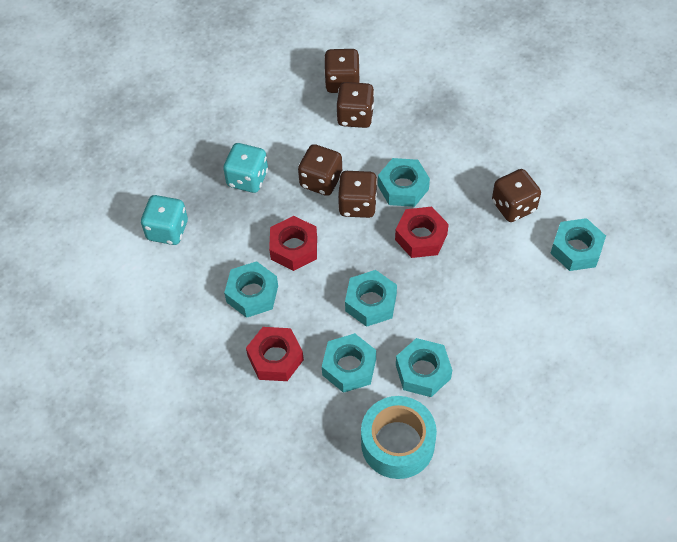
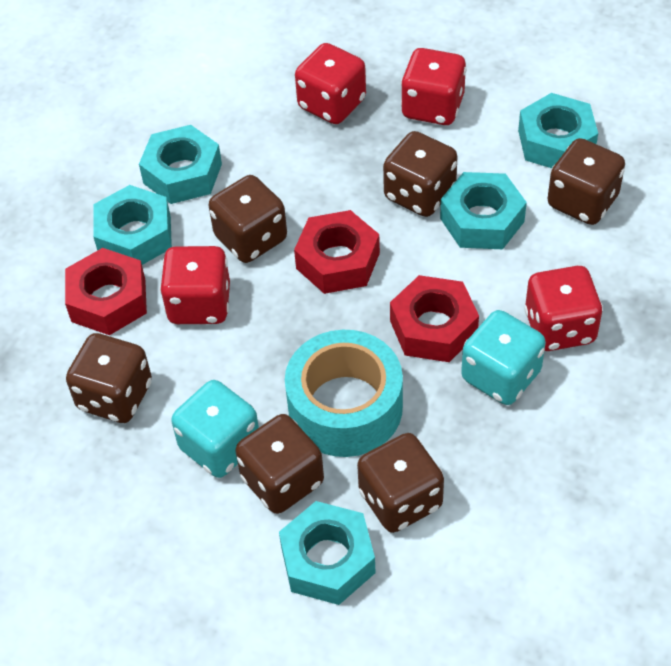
brown dice: [298,144,342,196] [324,49,360,93] [337,82,374,128] [338,171,378,218] [492,169,541,222] = 5 -> [66,333,152,423] [209,175,287,263] [235,414,324,514] [357,433,444,533] [383,131,457,217] [547,138,625,225] = 6
red dice: none = 0 -> [160,246,230,324] [295,43,366,124] [401,48,467,125] [524,266,603,351] = 4
turquoise nut: [224,261,278,318] [322,333,376,393] [345,270,397,327] [378,158,430,207] [396,338,452,397] [551,218,606,271] = 6 -> [93,185,172,265] [139,125,222,204] [279,501,376,605] [440,172,527,249] [518,93,598,168] = 5

